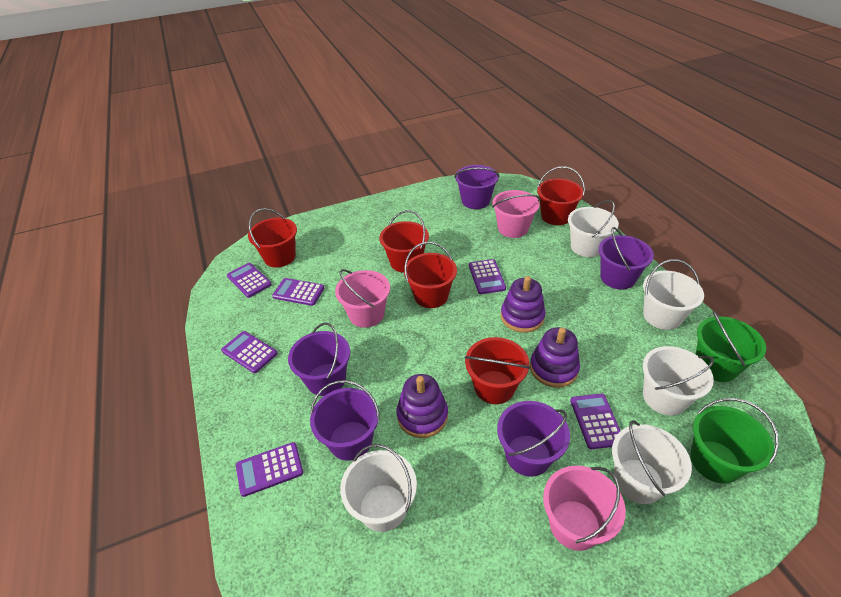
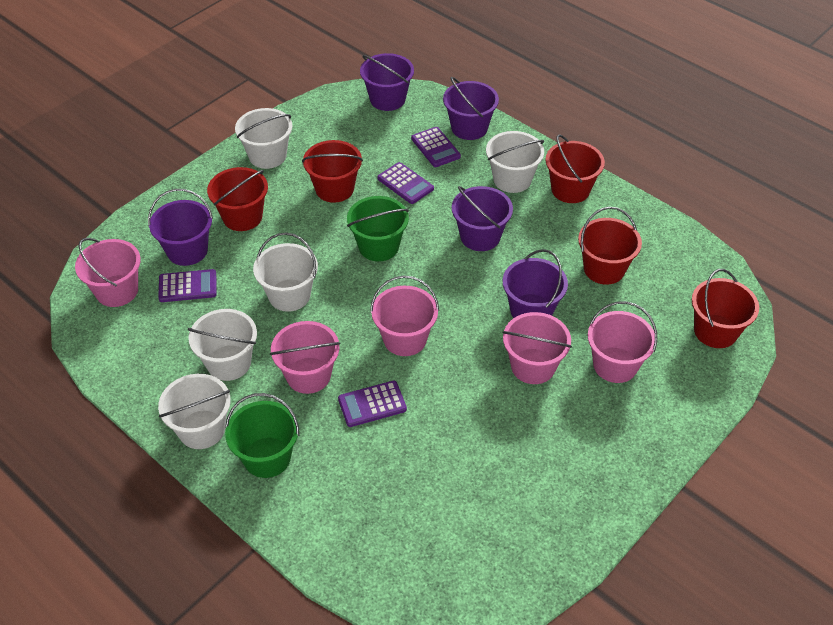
pink bucket: [335,269,390,328] [492,190,540,238] [543,466,626,551] = 3 -> [75,238,141,307] [270,321,340,394] [370,276,439,356] [502,312,572,384] [588,301,657,383] = 5
purple calculator: [221,331,278,373] [227,263,272,298] [236,442,303,497] [272,278,324,306] [469,259,506,294] [570,393,620,449] = 6 -> [158,269,217,302] [338,381,407,427] [377,162,434,204] [411,127,461,167] = 4
purple stacking toy: [397,374,448,438] [501,276,546,333] [530,327,580,388] = 3 -> none = 0

